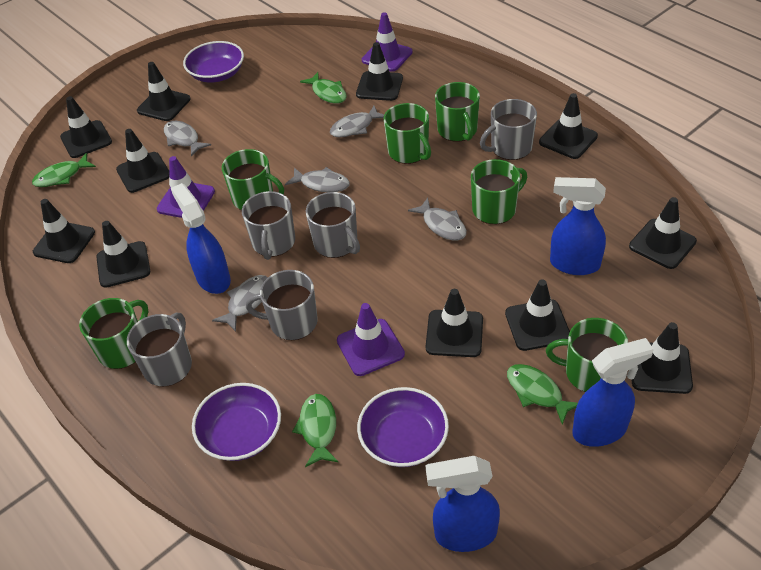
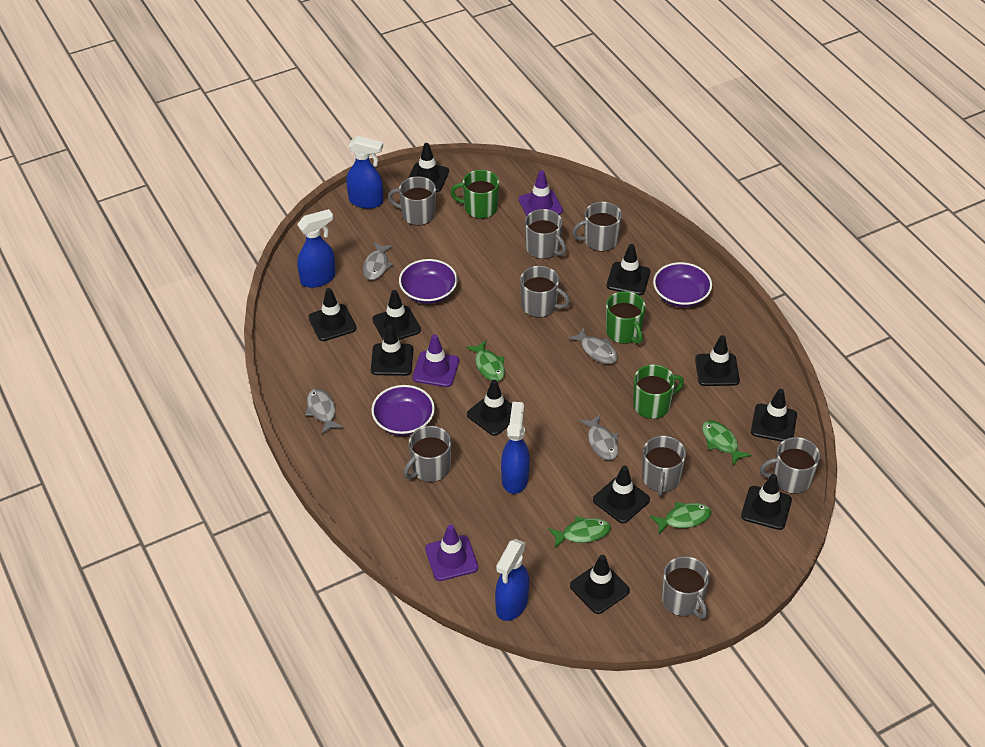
green mug: [79,298,148,369] [222,149,284,210] [384,103,431,164] [435,82,480,142] [471,159,527,224] [546,318,628,392] = 6 -> [450,170,499,219] [606,291,646,344] [633,364,684,419] = 3
grey fish: [164,121,211,157] [212,275,268,332] [285,167,350,192] [330,106,384,137] [408,198,467,241] = 5 -> [305,389,344,435] [363,242,394,280] [568,327,618,364] [579,414,619,460] = 4
grey mug: [127,312,192,387] [242,191,295,260] [246,270,318,340] [306,192,360,258] [480,99,537,160] = 5 -> [388,176,436,226] [403,426,451,482] [520,266,570,318] [525,209,566,259] [572,202,622,252] [642,436,686,496] [662,556,710,619] [760,437,820,494] = 8

